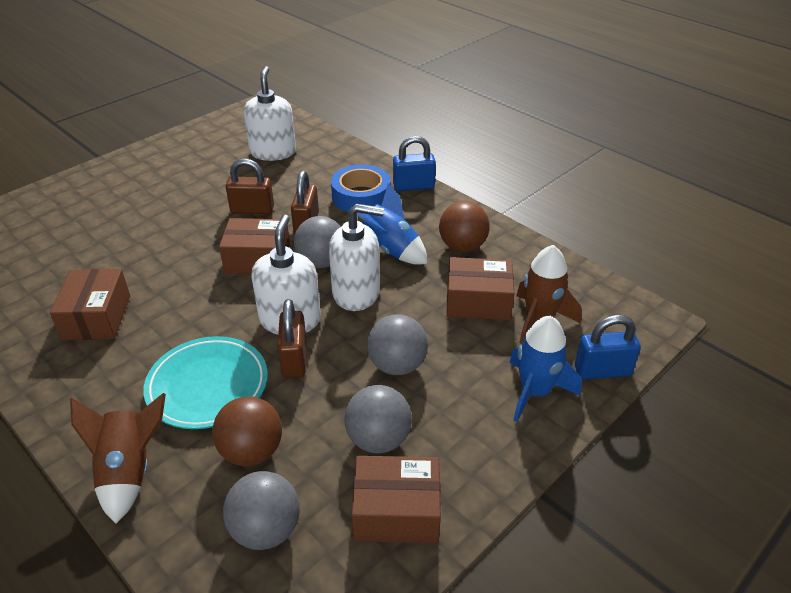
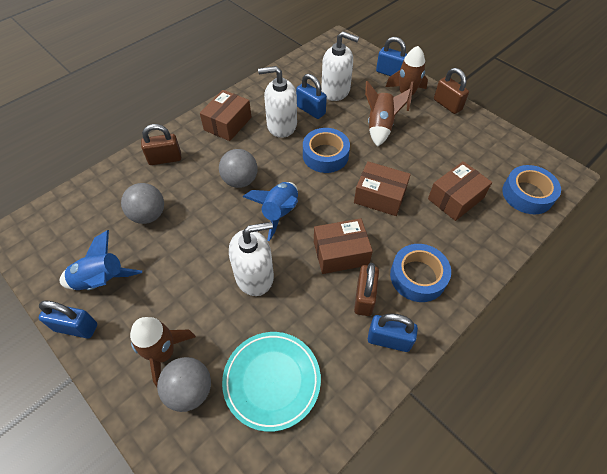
blue padlock: [393,136,436,191] [575,315,641,380] = 2 -> [38,300,97,339] [296,74,327,119] [368,314,418,352] [376,37,407,76] = 4
blue tape: [331,165,390,212] = 1 -> [303,128,350,173] [390,244,451,302] [502,165,561,214] = 3
brown ball: [212,396,282,466] [439,201,490,252] = 2 -> none = 0
brown rocket: [70,393,166,523] [516,245,581,344] = 2 -> [130,317,196,387] [365,81,411,147] [386,46,428,111] = 3
grey ball: [223,471,300,550] [294,216,341,268] [344,385,412,453] [367,314,428,375] = 4 -> [121,183,164,224] [157,357,211,412] [219,149,258,188] = 3

